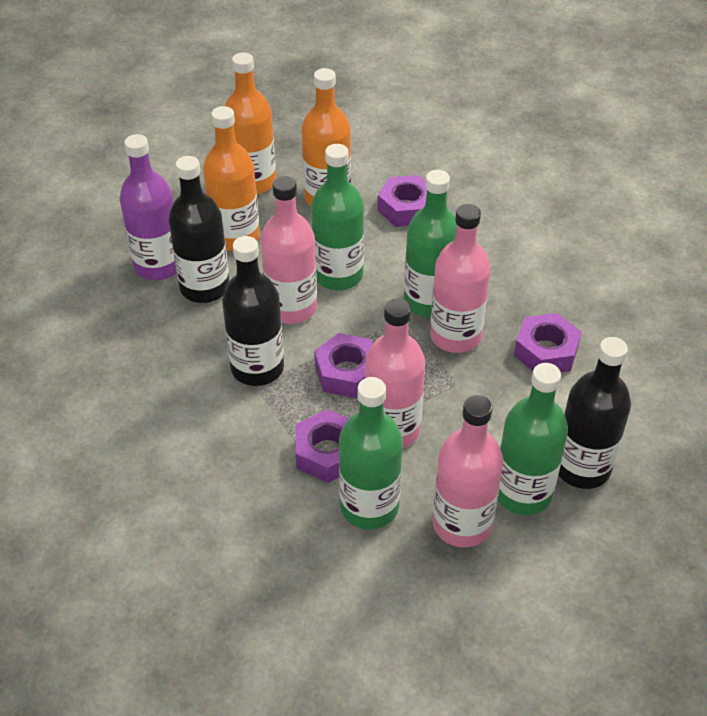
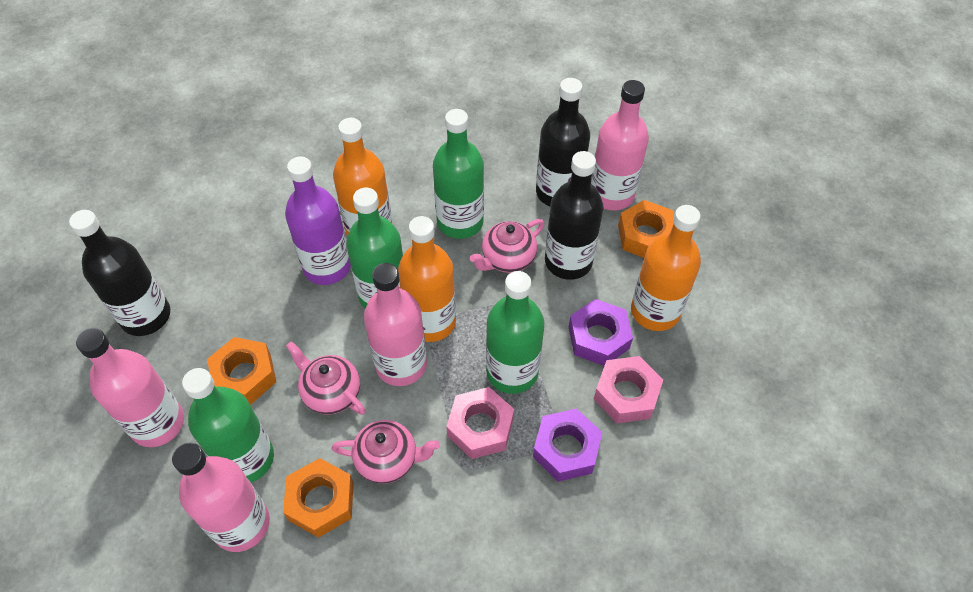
orange nut: none = 0 -> [207,337,276,405] [283,458,354,538] [618,200,674,258] = 3
pink nut: none = 0 -> [446,387,514,459] [594,356,663,423] = 2
pink teapot: none = 0 -> [286,341,366,415] [332,420,440,484] [470,219,545,273] = 3
purple nut: [296,409,349,483] [314,333,373,398] [378,175,427,227] [514,313,582,372] = 4 -> [533,409,603,482] [569,299,633,366] = 2

